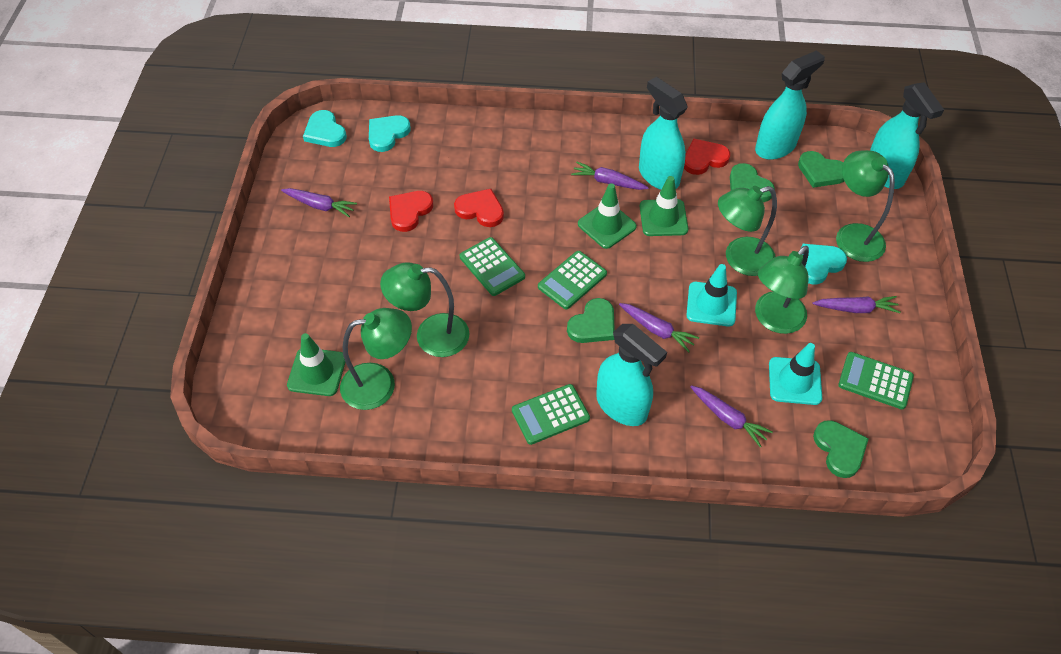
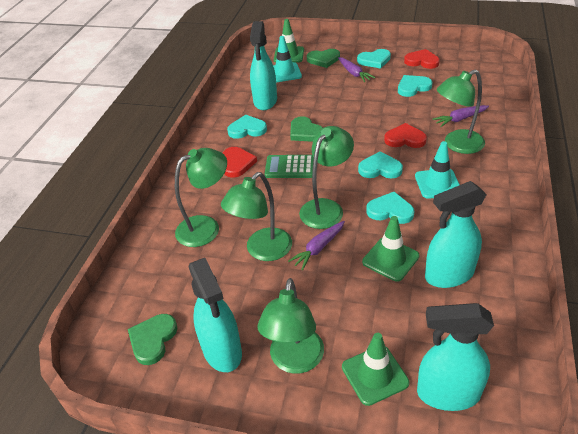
green calculator: [460,237,525,296] [512,384,590,445] [538,251,607,310] [838,352,914,409] = 4 -> [265,155,314,178] = 1
green heart: [567,298,615,343] [730,163,775,202] [798,151,844,188] [813,420,869,478] = 4 -> [128,314,178,365] [290,116,323,142] [307,49,340,68] = 3
purple carrot: [281,188,357,217] [571,162,649,190] [619,303,699,352] [690,385,773,447] [813,296,901,313] = 5 -> [288,221,345,270] [338,57,375,82] [433,105,489,127] = 3
turquoise heart: [303,110,347,147] [369,115,411,152] [801,244,847,284] = 3 -> [227,115,267,139] [357,49,391,69] [358,151,403,179] [366,192,414,224] [398,75,432,97] = 5

